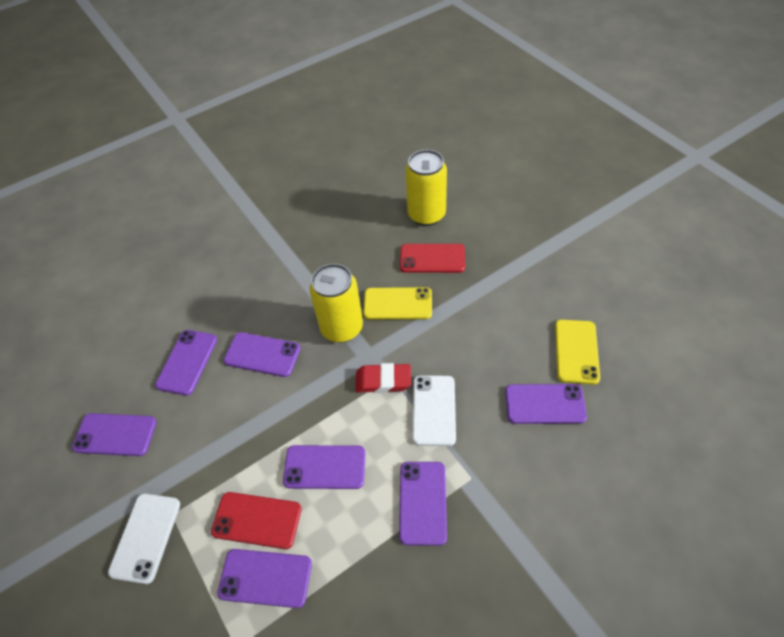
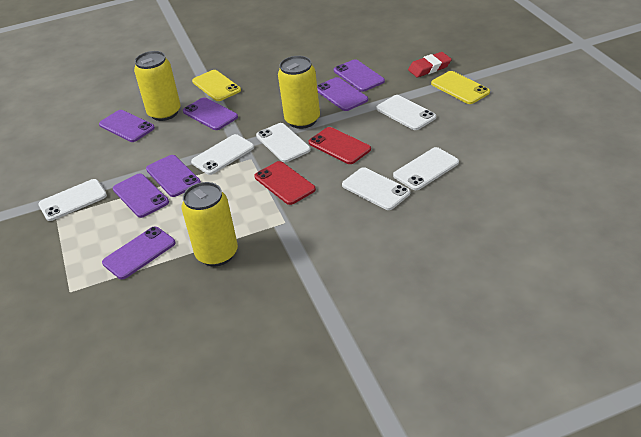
white phone: [108,494,180,584] [412,376,456,446] = 2 -> [39,179,107,221] [191,134,254,175] [256,123,311,162] [342,167,410,210] [376,95,436,130] [393,147,459,190] = 6
yellow can: [310,264,363,343] [405,150,447,226] = 2 -> [134,51,181,121] [182,182,238,267] [278,56,320,129] = 3

